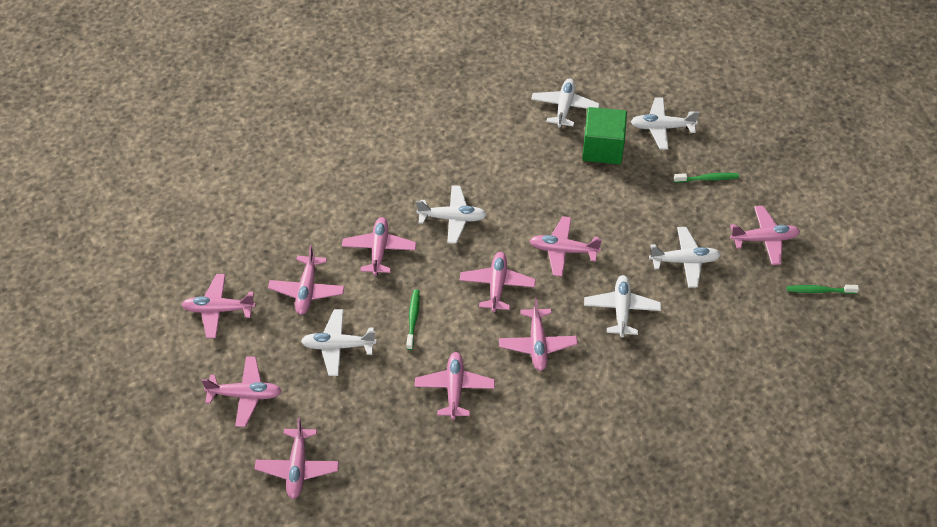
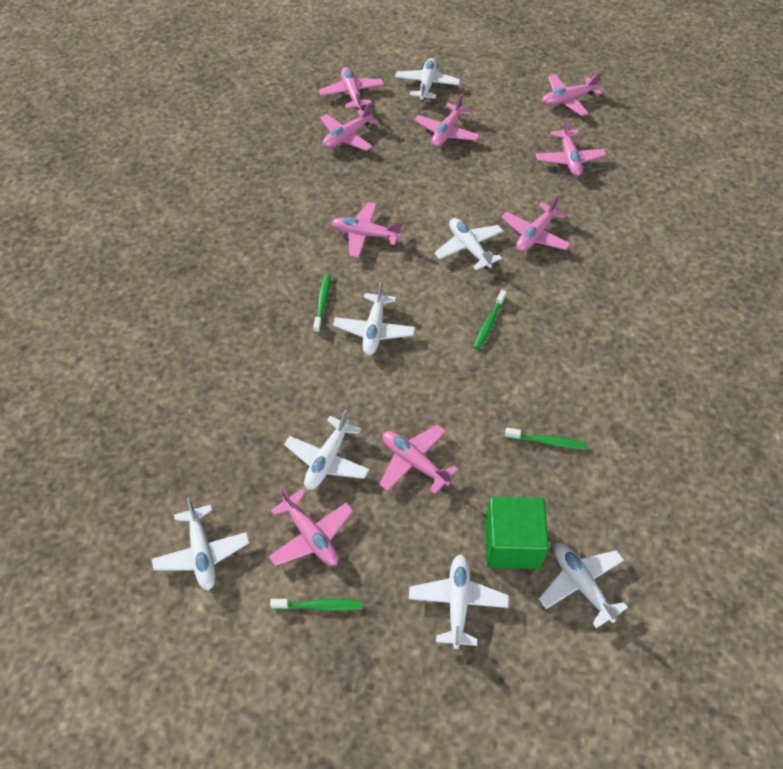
green toothbrush: [406,289,420,350] [674,173,739,183] [787,285,859,294] = 3 -> [270,599,363,611] [313,274,331,333] [474,290,506,350] [505,428,587,450] = 4
pink plane: [181,274,256,338] [201,356,282,427] [255,418,339,499] [268,245,345,315] [342,217,416,276] [415,352,495,420] [460,252,536,312] [499,298,578,371] [530,216,602,277] [730,206,800,265] = 10 -> [268,488,353,566] [319,67,384,111] [320,102,379,151] [331,202,402,258] [379,425,458,494] [414,93,480,147] [501,195,571,252] [536,117,606,177] [542,72,602,116] = 9
white plane: [301,309,376,376] [416,185,487,244] [531,78,600,128] [584,275,661,338] [631,97,699,149] [649,227,721,288] = 6 -> [152,497,250,591] [284,409,369,490] [333,282,415,355] [395,58,460,102] [409,554,509,649] [434,218,503,270] [539,542,628,628] = 7

